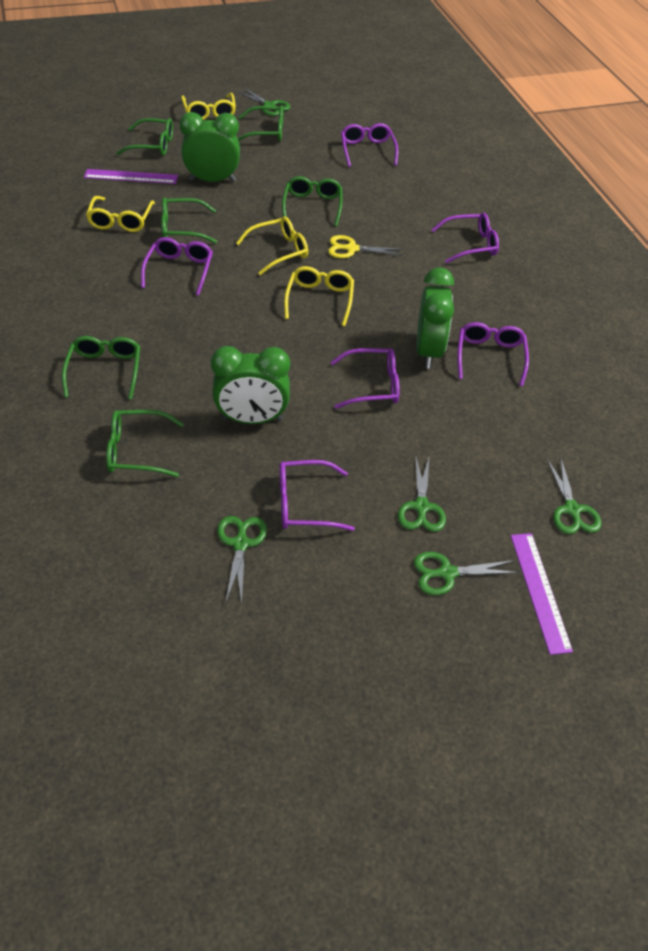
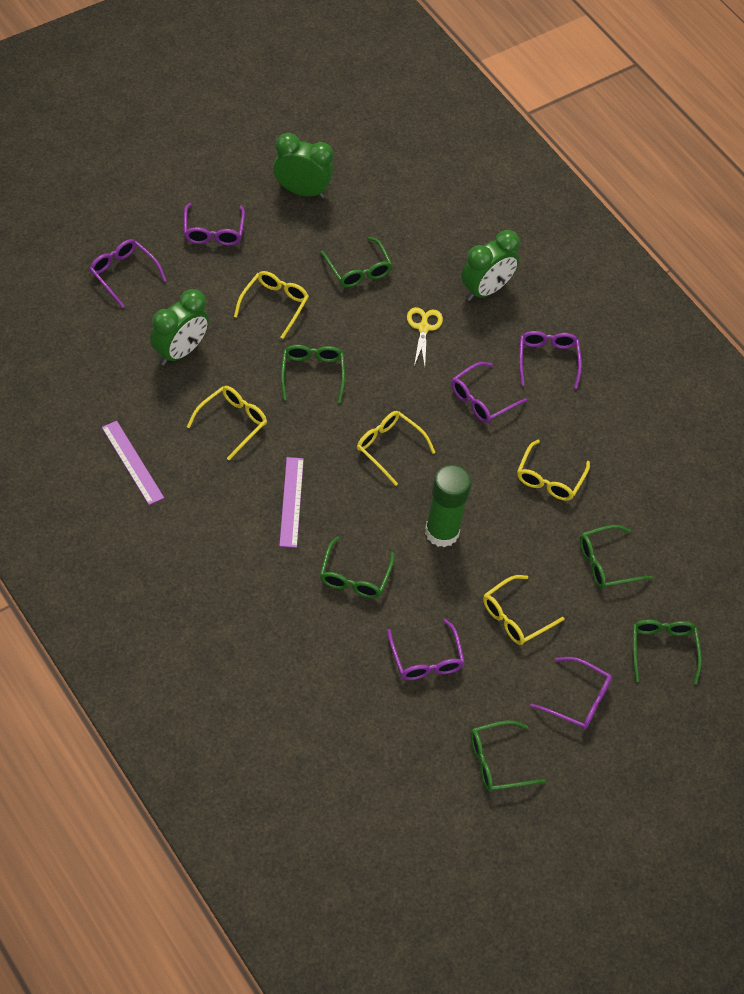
green glue stick: none = 0 -> [425,465,471,547] = 1
green scissors: [217,516,267,603] [237,87,290,116] [398,455,446,532] [413,552,519,595] [547,457,601,534] = 5 -> none = 0
yellow glasses: [86,196,155,232] [181,93,236,120] [236,216,308,275] [284,266,354,326] = 4 -> [187,386,267,460] [234,271,309,339] [357,411,436,486] [483,575,565,645] [517,440,590,501] = 5

